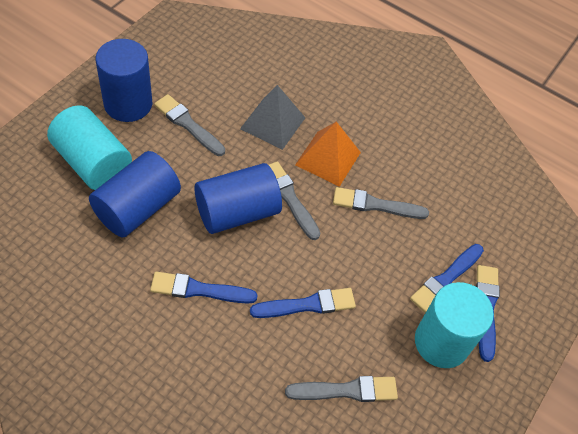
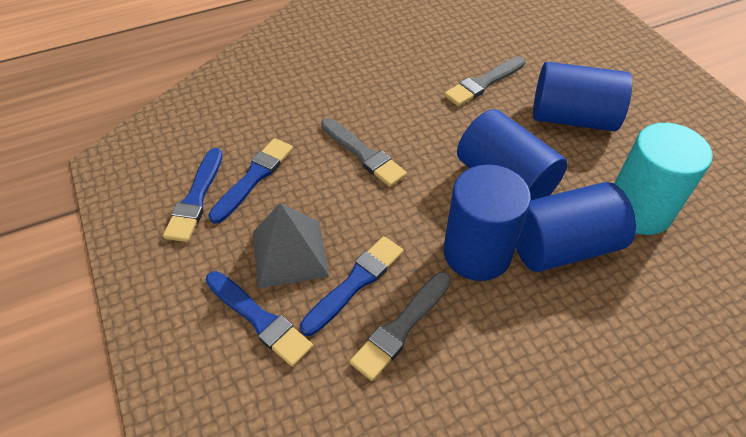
blue cylinder: [89,151,181,237] [96,39,152,122] [194,163,282,234] = 3 -> [444,164,531,281] [457,109,567,200] [516,182,636,272] [533,62,632,131] = 4
grey brush: [154,94,225,156] [269,161,321,240] [285,376,398,402] [333,187,429,219] = 4 -> [321,118,407,187] [350,272,451,381] [444,56,525,106] = 3
orange pyramid: [295,122,361,187] = 1 -> none = 0
turquoise cylinder: [47,105,132,190] [415,282,494,368] = 2 -> [614,123,713,235] = 1

